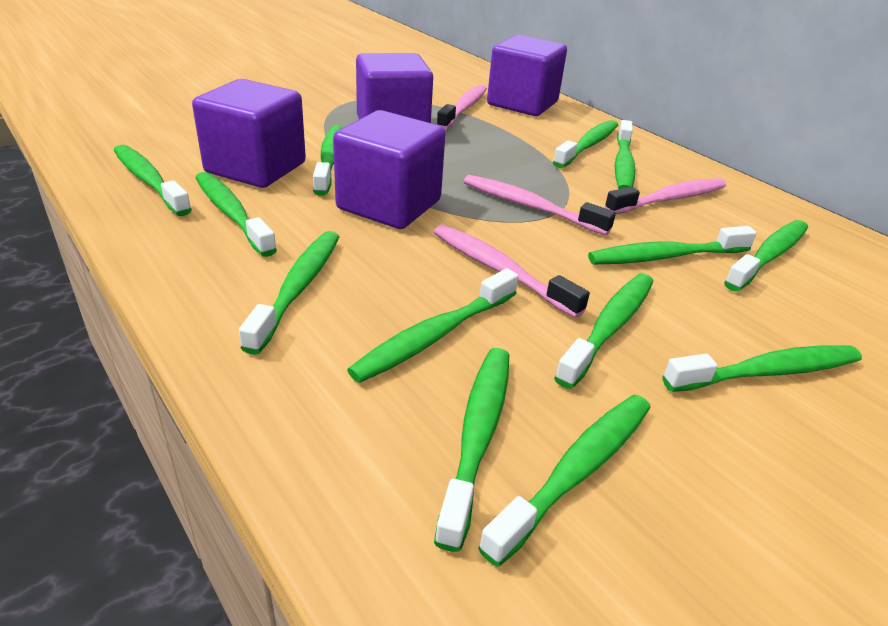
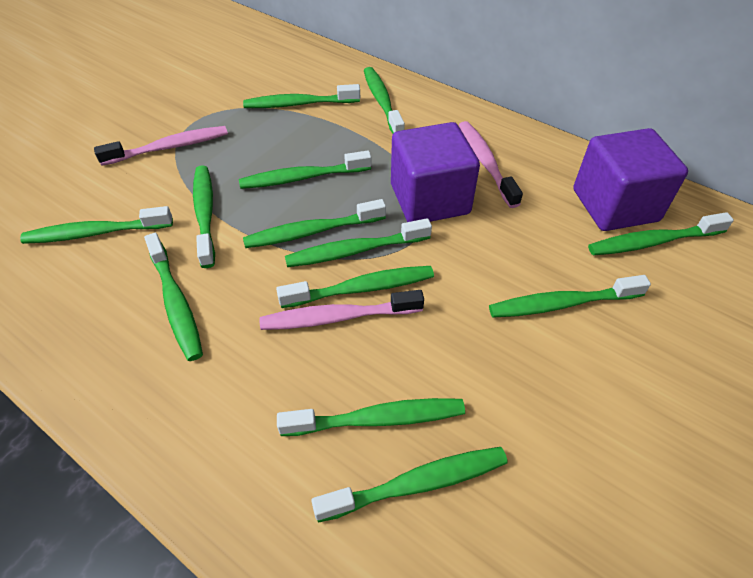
pink toothbrush: [434,224,590,318] [437,85,487,130] [463,175,616,235] [604,178,726,214] = 4 -> [94,126,228,166] [260,290,424,330] [459,121,523,208] = 3
purple cube: [192,79,306,188] [333,110,445,229] [356,53,433,123] [487,35,567,116] = 4 -> [391,122,480,222] [573,128,688,231] = 2

